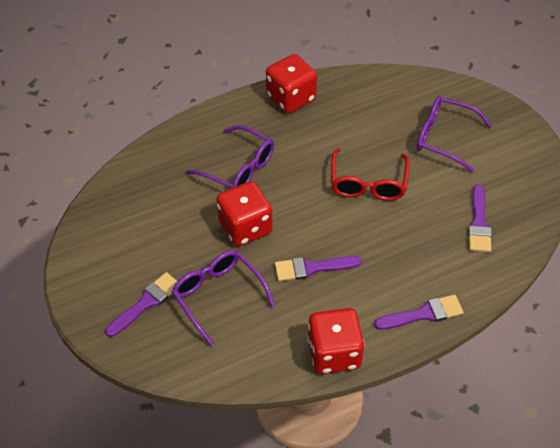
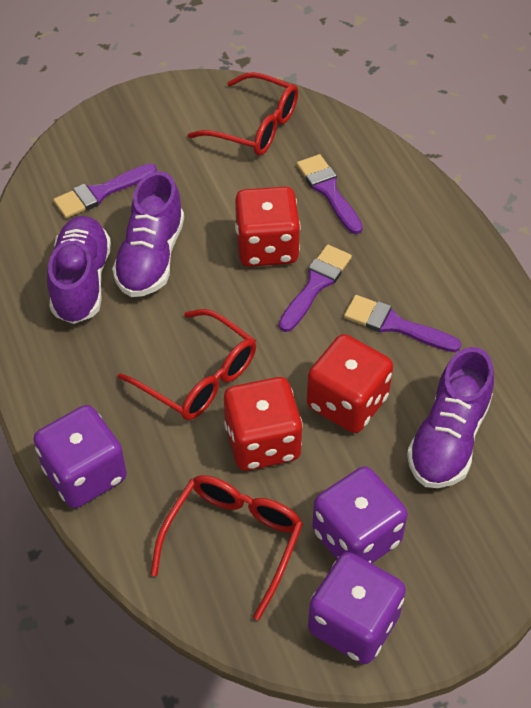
purple dice: none = 0 -> [33,405,127,508] [308,552,406,664] [312,466,408,563] = 3
purple glasses: [172,250,275,346] [186,125,274,188] [417,96,492,172] = 3 -> none = 0
purple shoe: none = 0 -> [47,216,111,324] [112,171,184,297] [407,347,494,488] = 3
red glasses: [331,148,410,201] = 1 -> [118,309,256,420] [151,475,303,620] [188,72,298,155] = 3

